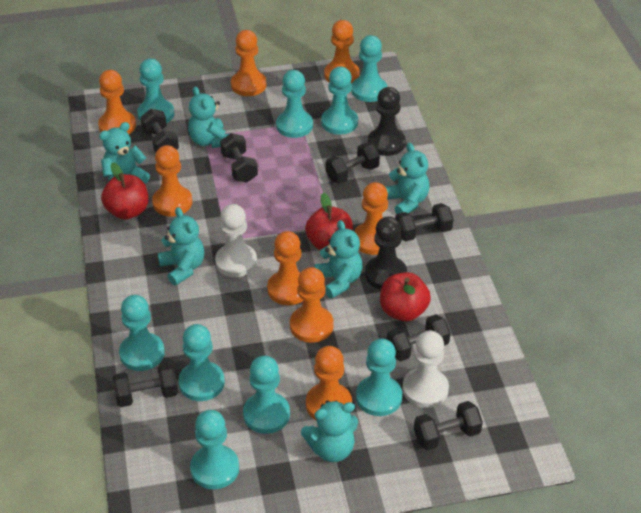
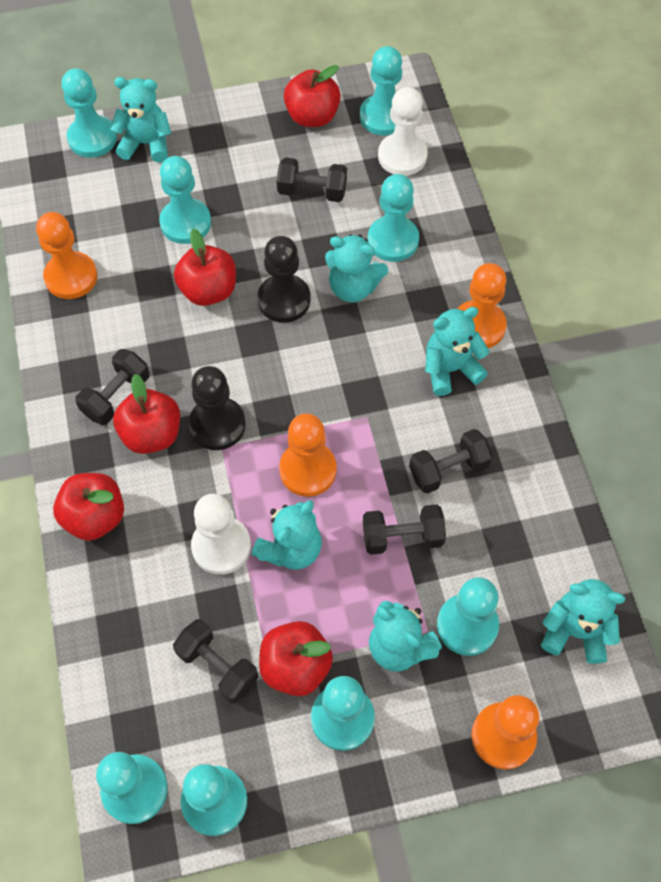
black dumbbell: [112,363,178,407] [141,109,179,153] [220,133,258,183] [326,143,380,183] [387,314,451,361] [395,203,454,241] [414,401,483,450] = 7 -> [75,349,150,425] [173,619,258,703] [276,157,347,202] [363,504,446,555] [409,429,493,494] = 5
orange pawn: [98,70,136,134] [152,145,192,216] [231,30,267,96] [267,231,303,305] [290,267,334,343] [306,346,352,421] [324,20,360,83] [354,182,388,255] = 8 -> [36,212,97,299] [279,413,337,497] [457,263,507,348] [472,695,539,770] = 4
red apple: [101,162,148,220] [305,193,353,250] [380,272,431,322] = 3 -> [53,473,124,541] [113,374,180,454] [174,229,236,306] [259,621,333,696] [284,65,341,127] = 5
turquoise pawn: [119,295,165,371] [137,58,174,124] [178,324,225,401] [190,410,239,489] [243,356,290,434] [276,70,313,138] [321,66,358,135] [351,35,387,102] [356,338,402,416] = 9 -> [62,68,117,158] [96,752,168,824] [159,156,211,244] [180,764,247,836] [311,676,375,751] [360,46,402,136] [368,174,419,262] [437,577,499,656] = 8

